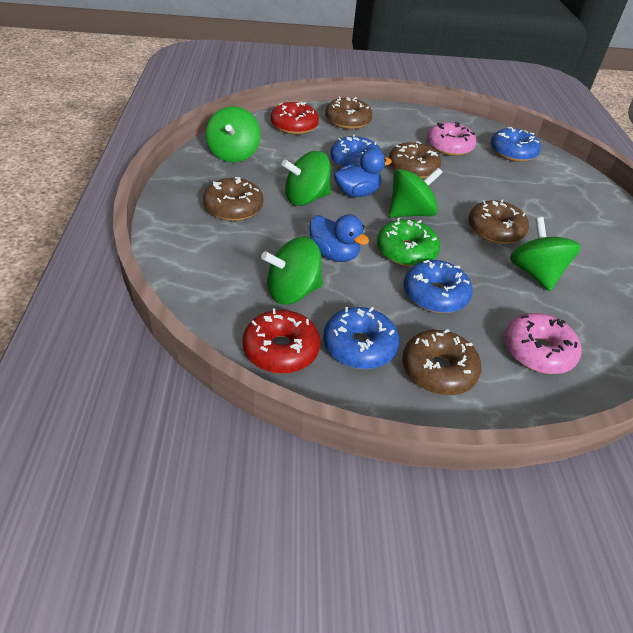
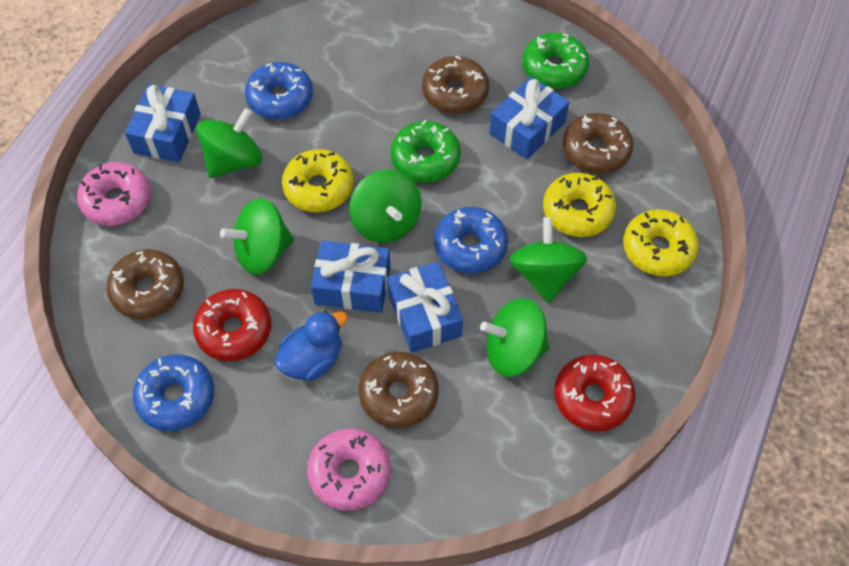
blue donut: [323,307,399,369] [330,134,382,168] [404,260,473,313] [490,127,541,162] = 4 -> [133,354,214,431] [245,62,313,120] [434,207,508,274] = 3
blue duck: [309,214,369,262] [334,148,392,197] = 2 -> [274,311,348,381] = 1
blue gift: none = 0 -> [125,84,201,162] [311,240,390,313] [387,261,463,353] [489,76,569,160] = 4
brown donut: [203,177,263,221] [325,97,372,129] [389,141,441,179] [402,329,481,395] [468,199,529,244] = 5 -> [106,249,184,319] [359,352,439,428] [422,55,489,114] [563,113,633,174] = 4
green donut: [377,218,440,267] = 1 -> [391,120,461,182] [522,33,589,89] = 2
yellow donut: none = 0 -> [282,149,354,212] [543,173,616,237] [623,209,699,276] = 3

